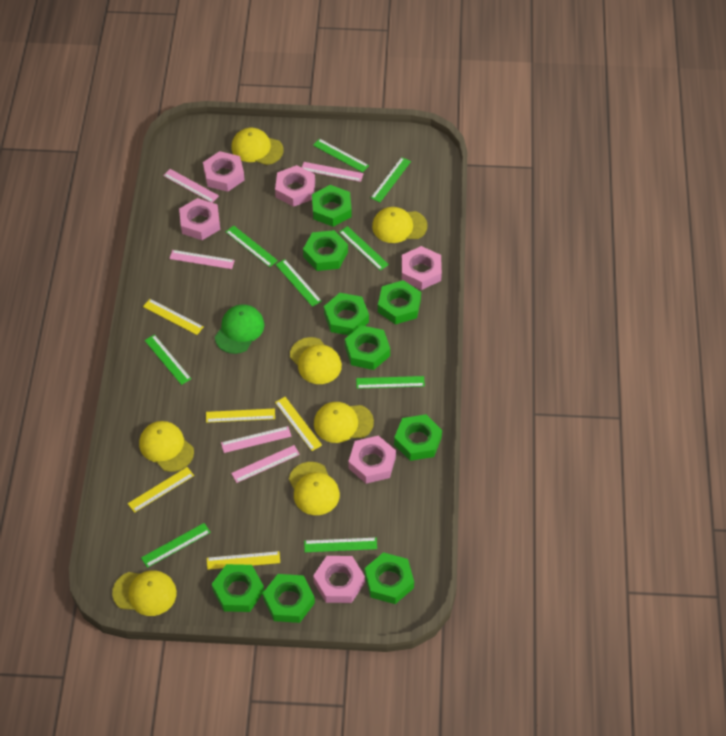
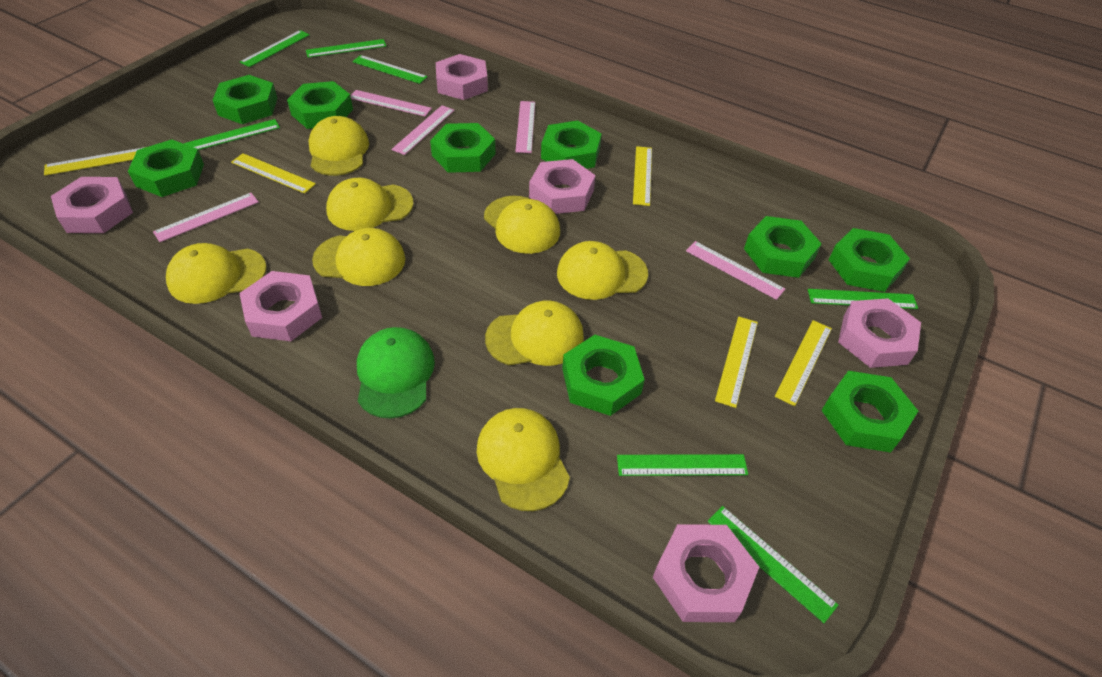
green ruler: [141,523,211,568] [145,334,191,385] [226,225,278,267] [275,259,322,307] [304,537,377,552] [313,138,369,172] [339,226,389,271] [356,376,425,389] [371,157,411,202] = 9 -> [184,119,280,150] [240,30,310,67] [306,39,386,58] [352,55,428,84] [617,454,748,476] [708,506,838,623] [808,289,918,309] = 7
yellow cap: [112,570,177,616] [139,421,194,472] [231,128,284,165] [289,462,340,515] [290,337,342,384] [314,402,374,443] [372,207,428,243] = 7 -> [166,243,267,304] [309,116,369,176] [312,228,405,286] [326,178,413,231] [477,408,570,511] [484,196,560,254] [485,300,584,366] [557,241,648,300] = 8

